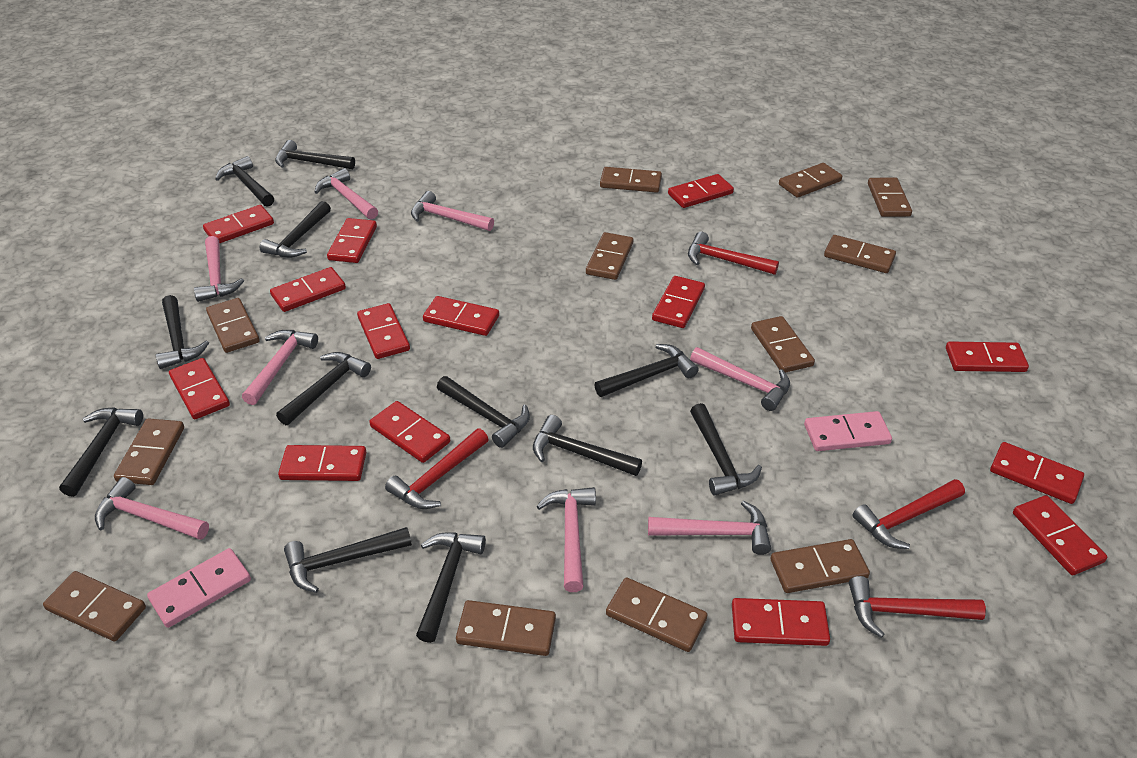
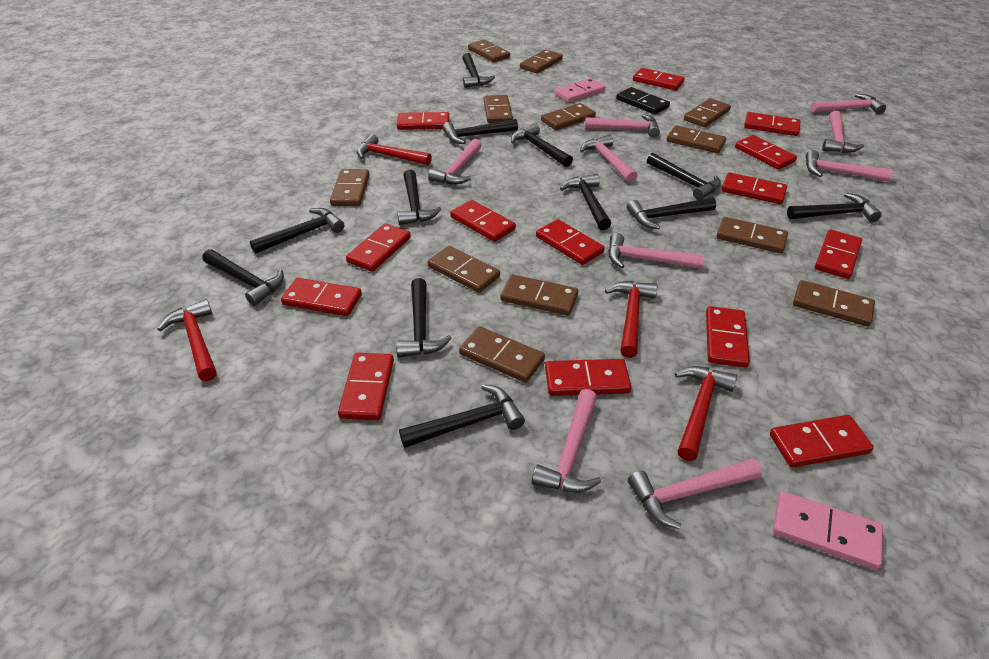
black domino: none = 0 -> [616,87,670,114] = 1
pink hammer: [95,477,209,540] [194,236,244,302] [242,330,318,405] [315,168,378,220] [411,191,494,231] [536,487,596,592] [648,501,771,555] [690,347,790,411] = 8 -> [428,139,482,185] [532,389,601,493] [580,135,638,183] [585,114,660,138] [608,233,704,269] [628,458,762,530] [806,150,893,182] [810,94,886,114] [822,111,864,153] = 9

